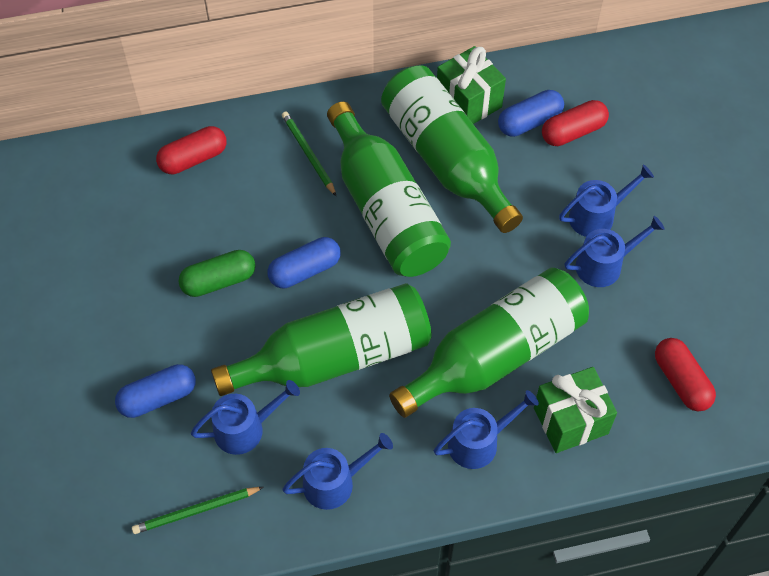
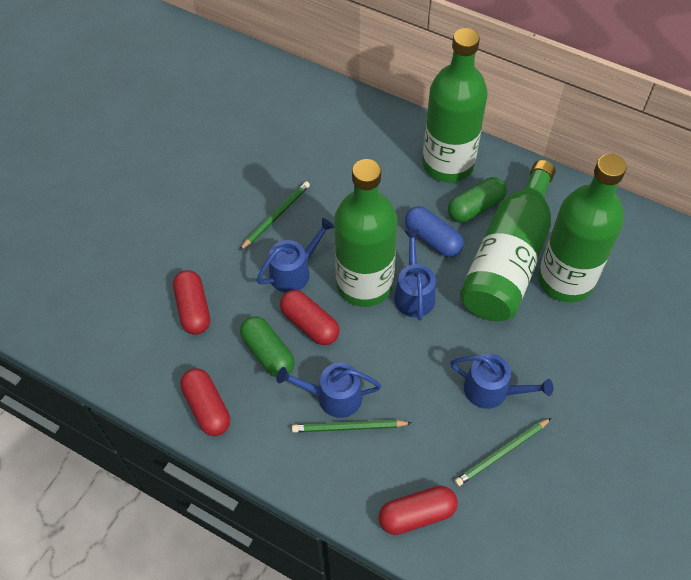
blue capsule: [115,364,196,418] [268,237,341,288] [498,90,564,137] = 3 -> [405,206,464,257] = 1
blue watering can: [191,380,300,455] [282,433,393,510] [434,390,539,469] [559,165,654,237] [565,216,665,287] = 5 -> [257,218,334,293] [277,363,381,418] [394,230,436,321] [450,354,553,409] = 4
green capsule: [178,250,255,297] = 1 -> [240,316,295,377] [448,177,507,223] = 2
green gift: [437,46,506,124] [534,367,617,453] = 2 -> none = 0
green pencil: [132,487,264,534] [282,112,336,196] = 2 -> [239,181,310,251] [292,420,411,433] [454,418,551,486] = 3
red capsule: [156,126,227,174] [542,100,609,146] [655,338,716,411] = 3 -> [173,270,210,335] [180,368,230,436] [280,290,339,345] [379,486,458,535] = 4

